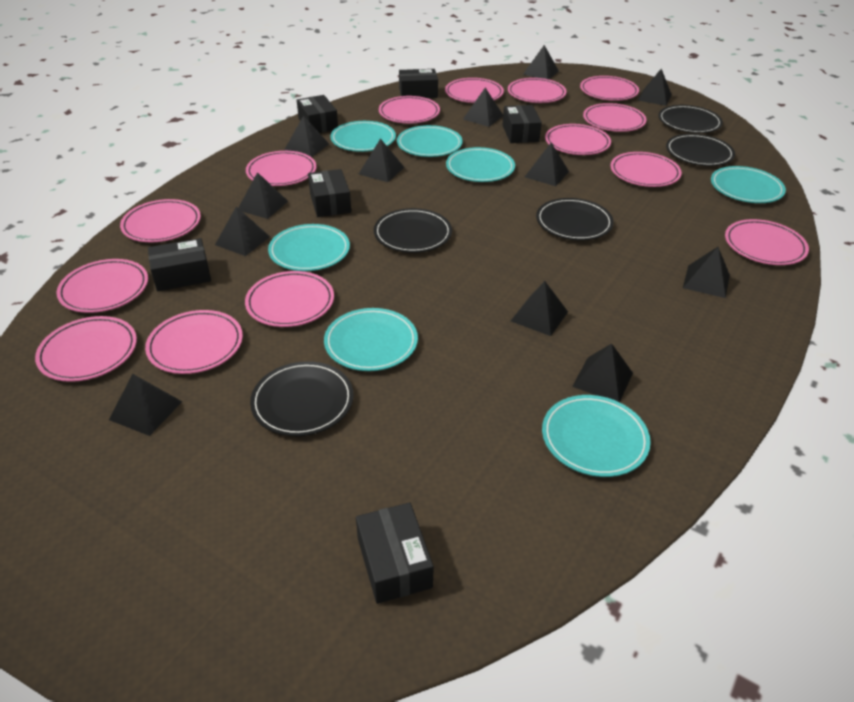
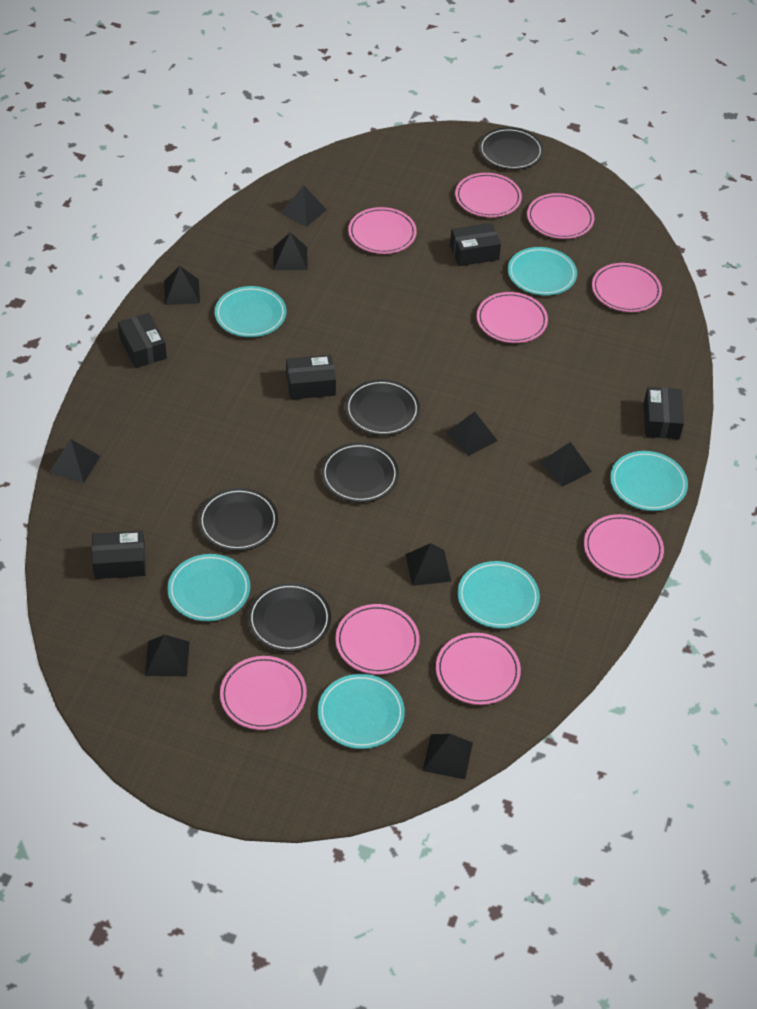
black box: [148,238,211,291] [297,95,338,133] [308,169,351,217] [356,503,434,604] [399,69,438,98] [503,105,542,143] = 6 -> [92,531,146,579] [118,313,167,368] [286,355,336,400] [450,223,501,266] [644,387,684,439] = 5
black pyramid: [109,374,182,436] [215,207,270,256] [238,172,288,219] [284,116,329,157] [359,138,404,182] [463,88,503,127] [511,281,568,336] [523,45,559,79] [525,143,569,186] [572,343,633,402] [637,69,672,106] [683,247,730,298] = 12 -> [49,439,100,483] [145,635,190,676] [164,266,200,305] [273,232,308,270] [281,185,327,227] [406,543,451,586] [423,734,473,779] [446,411,498,456] [540,442,592,487] = 9
pink plate: [35,316,137,382] [56,259,148,313] [120,199,201,242] [145,310,243,374] [245,271,334,327] [246,151,317,186] [379,96,440,123] [445,78,504,103] [508,78,566,103] [545,124,611,155] [580,76,639,101] [583,103,646,132] [611,152,682,187] [725,219,809,265] = 14 -> [220,656,307,730] [336,604,420,674] [348,207,417,254] [436,633,521,705] [455,173,522,217] [477,292,548,343] [527,193,594,239] [584,514,664,579] [592,263,662,312] = 9
turquoise plate: [268,224,350,271] [324,308,418,371] [330,121,396,152] [397,125,463,157] [446,147,515,182] [542,395,651,477] [711,166,786,203] = 7 -> [167,554,250,621] [215,286,286,337] [318,674,405,749] [458,561,540,629] [508,247,577,296] [610,451,688,511] = 6

